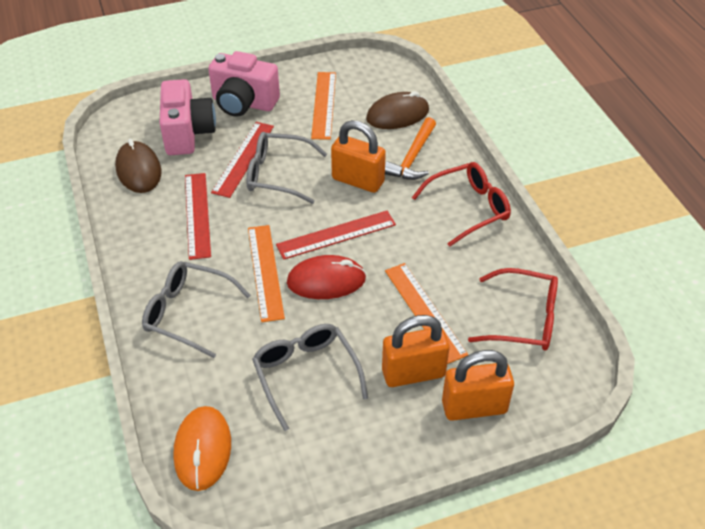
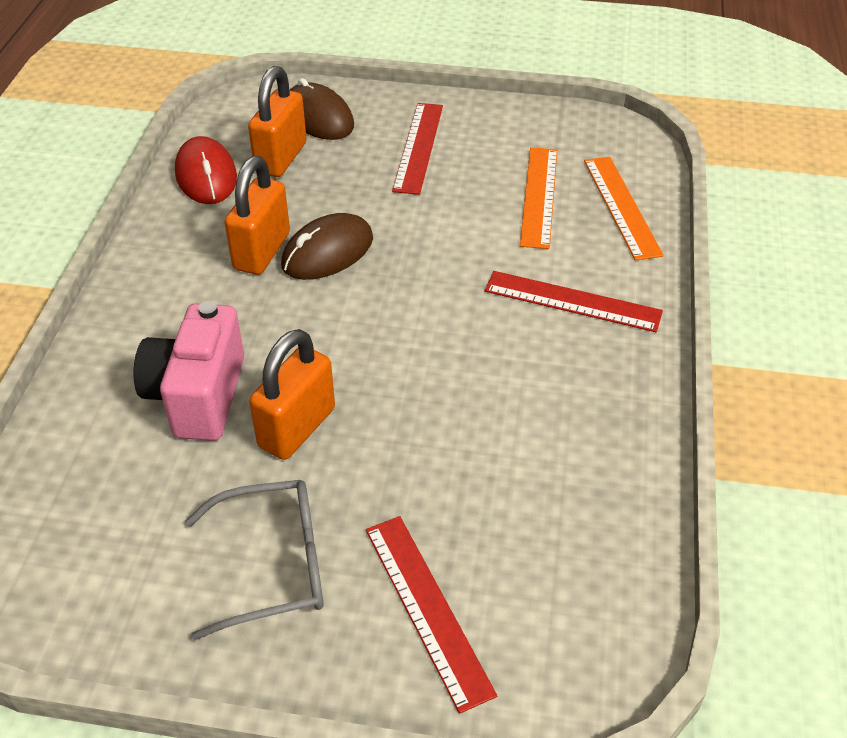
grey glasses: [142,261,251,358] [246,132,327,204] [252,324,368,431] = 3 -> [185,480,324,640] = 1
orange hammer: [385,117,436,180] = 1 -> none = 0
orange mouse: [173,406,231,491] = 1 -> none = 0
orange ruler: [248,225,285,322] [311,72,336,140] [385,263,468,364] = 3 -> [520,147,557,249] [584,157,664,261] = 2
pink camera: [159,79,216,155] [208,51,280,117] = 2 -> [133,301,244,441] = 1
red glasses: [412,162,511,247] [468,268,558,351] = 2 -> none = 0

